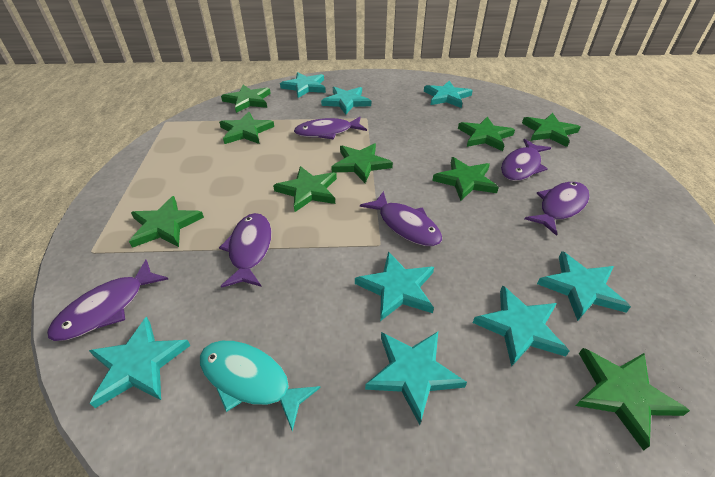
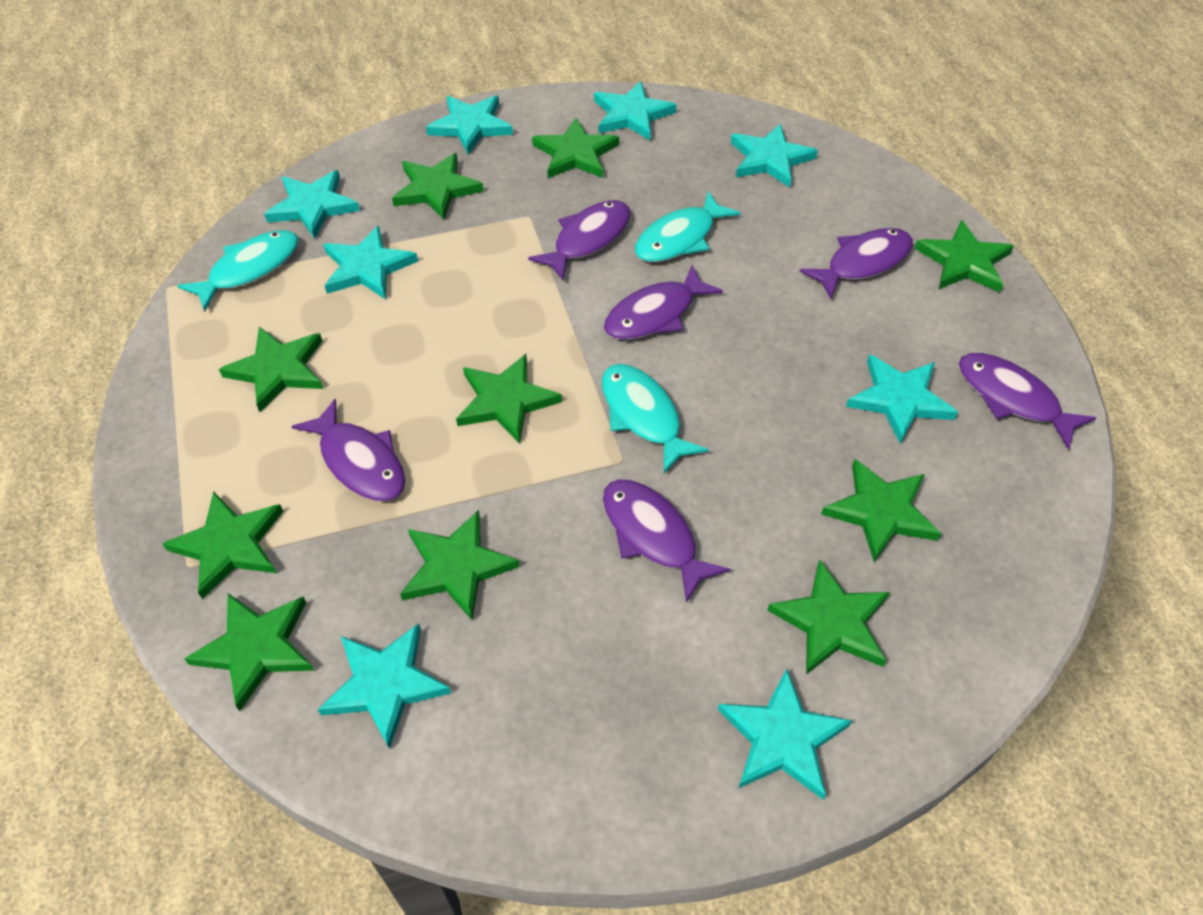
green star: [129,196,204,248] [219,112,274,144] [221,85,271,113] [273,166,337,212] [331,143,393,183] [432,157,499,201] [458,117,515,151] [522,113,580,147] [576,348,690,451] = 9 -> [162,492,283,599] [184,593,314,711] [219,327,323,412] [392,153,484,220] [400,510,520,620] [456,354,562,444] [532,118,619,178] [767,559,890,675] [821,459,941,562] [915,220,1014,293] = 10
turquoise fish: [200,341,321,432] = 1 -> [177,230,299,312] [602,364,709,473] [635,191,740,262] = 3

